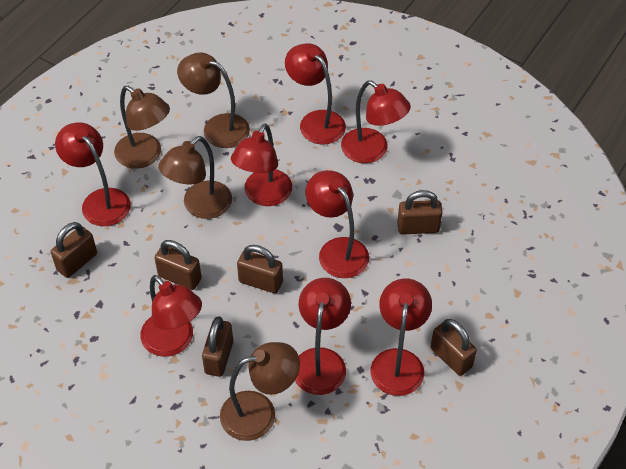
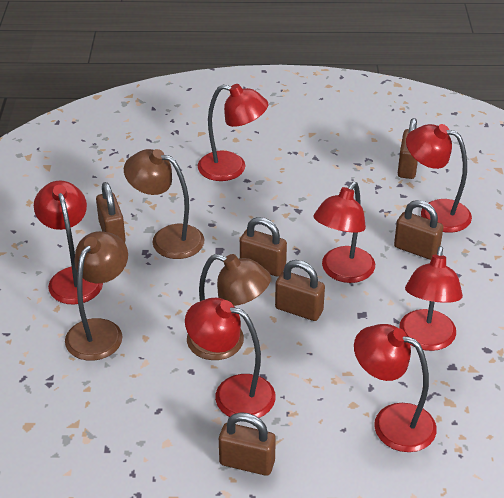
brown lamp: [114,86,170,169] [159,136,232,219] [177,53,250,148] [220,342,300,441] = 4 -> [65,231,128,361] [124,149,204,259] [187,254,271,360] = 3
red lamp: [55,122,131,226] [140,275,202,357] [231,123,292,206] [285,43,346,144] [295,278,351,395] [306,170,369,278] [341,80,411,163] [371,278,432,396] = 8 -> [34,181,103,304] [185,298,276,418] [198,84,268,181] [313,182,375,283] [354,324,437,452] [399,246,463,351] [406,124,472,233] = 7

